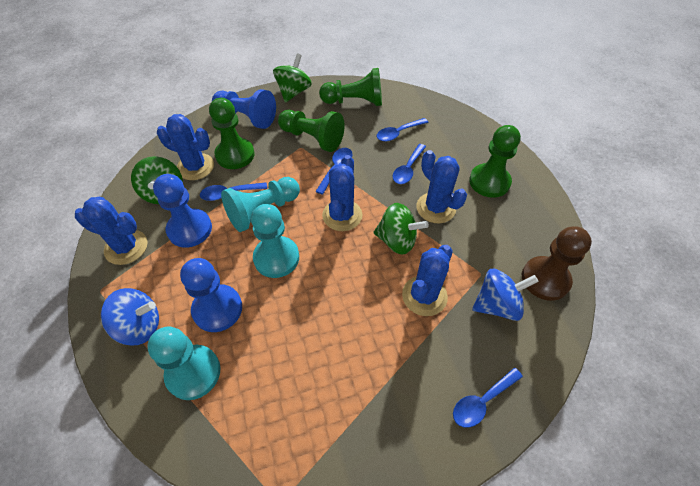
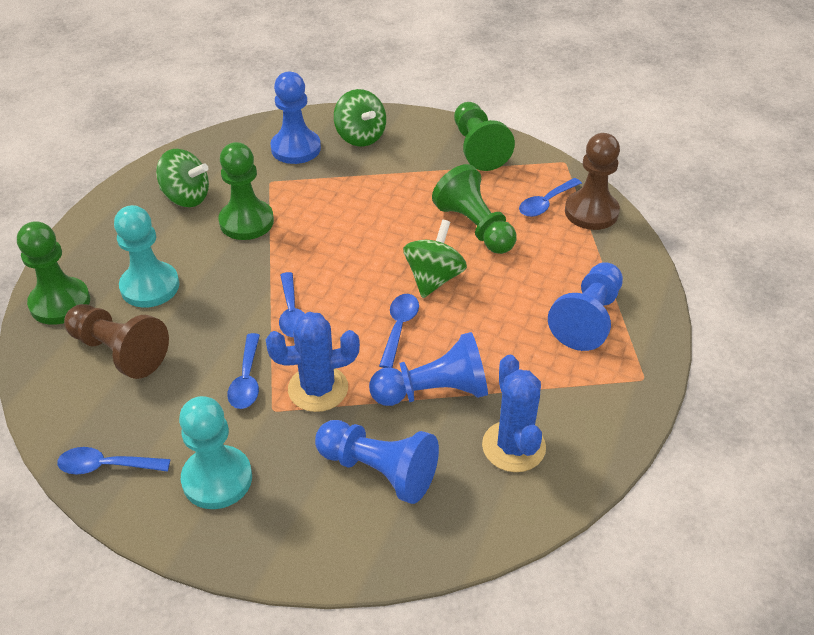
blue cactus: [75,197,148,265] [157,114,214,180] [322,155,362,231] [402,245,453,316] [416,150,467,223] = 5 -> [266,312,360,412] [482,355,546,472] = 2
blue pawn: [153,174,212,248] [180,258,242,332] [212,89,276,129] = 3 -> [270,72,321,164] [315,420,439,504] [369,332,488,406] [548,262,623,351] = 4
blue spinning top: [101,288,159,346] [472,269,539,321] = 2 -> none = 0
brown pawn: [522,226,592,301] = 1 -> [64,304,169,379] [565,133,620,230] = 2
turquoise pawn: [147,326,221,400] [221,177,300,232] [251,204,299,278] = 3 -> [114,205,179,308] [179,396,252,509] = 2

